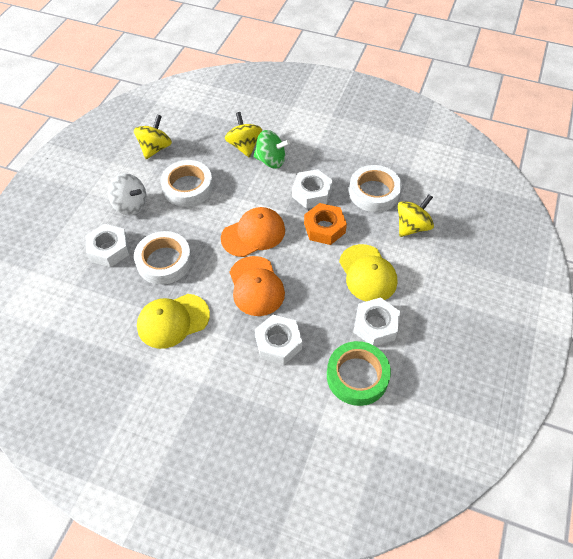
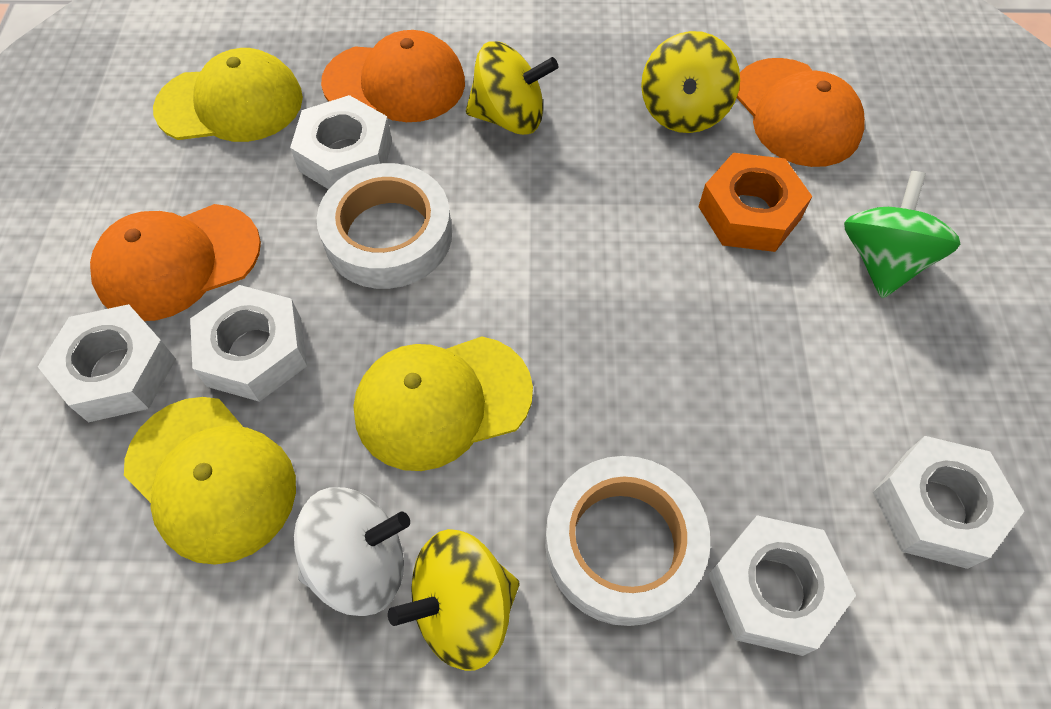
green tape: [327,341,391,406] = 1 -> none = 0
orange cap: [221,207,285,257] [230,256,285,316] = 2 -> [90,204,261,321] [321,30,465,122] [737,58,865,167] = 3
white nut: [85,224,129,267] [255,315,302,365] [292,169,333,209] [353,297,400,346] = 4 -> [38,304,176,422] [190,285,307,402] [290,95,392,189] [708,515,856,656] [873,436,1024,569] = 5
white tape: [134,231,192,285] [161,160,213,207] [349,165,402,212] = 3 -> [317,163,452,289] [545,456,710,626] = 2
yellow cap: [137,294,210,349] [339,244,397,301] = 2 -> [124,397,296,565] [153,48,303,142] [353,336,533,471] = 3

